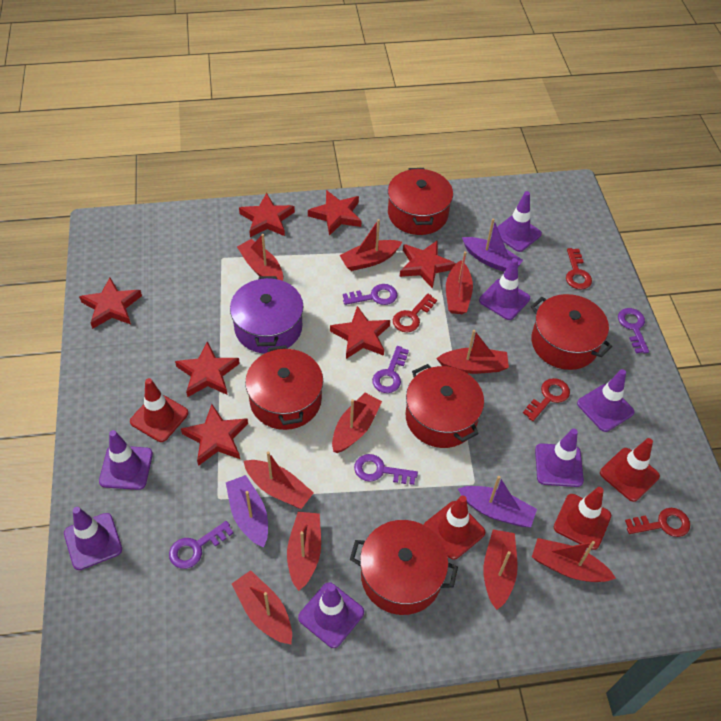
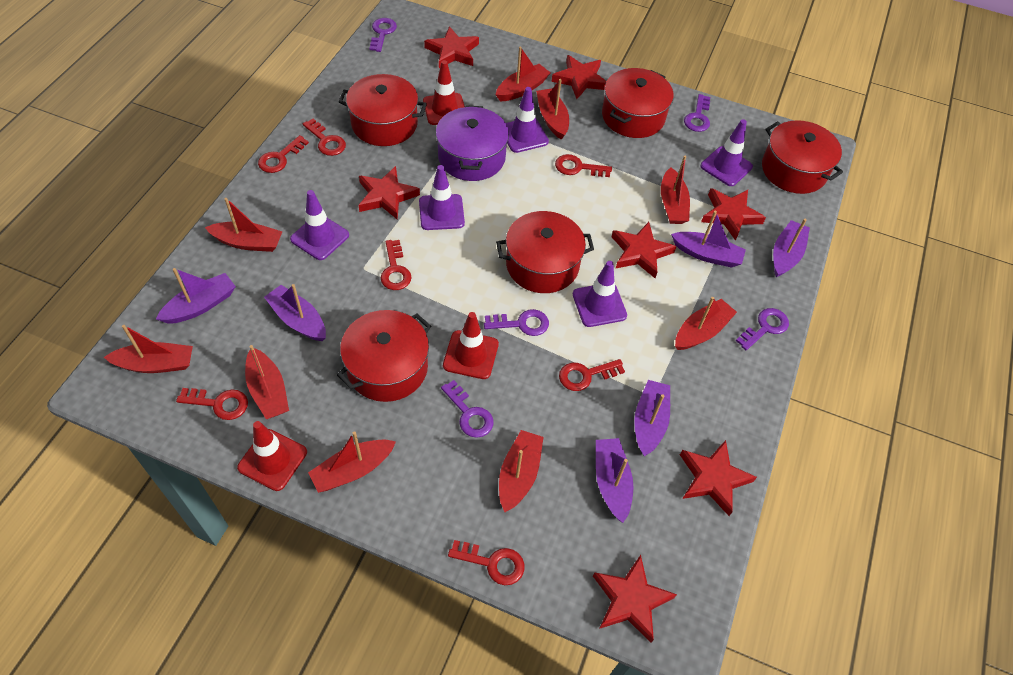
purple boat: [226,475,268,547] [458,476,537,527] [462,219,523,272] = 3 -> [156,268,236,324] [264,284,326,341] [596,438,633,523] [634,380,670,456] [671,211,746,268] [773,219,810,277] = 6
purple traffic cone: [64,507,122,570] [99,430,153,490] [298,582,364,648] [479,258,530,320] [497,191,542,252] [535,428,584,487] [577,369,634,432] = 7 -> [290,190,349,260] [419,165,465,230] [506,87,549,153] [573,261,627,327] [701,119,753,186] = 5
red boat: [232,570,292,644] [237,234,283,281] [244,451,314,509] [287,512,321,591] [332,393,382,453] [339,219,402,271] [436,330,509,374] [446,251,473,314] [483,529,518,610] [532,538,616,582] = 10 -> [104,325,193,373] [205,198,283,252] [245,345,289,419] [308,431,396,493] [496,47,550,101] [499,430,544,512] [536,79,569,140] [661,155,690,224] [675,297,737,350] = 9
red key: [393,294,437,332] [523,378,570,421] [566,248,592,290] [625,508,690,537] = 4 -> [176,388,248,420] [258,135,309,173] [303,119,346,156] [381,240,412,290] [448,540,525,585] [555,154,612,177] [559,359,625,391] = 7
red traffic cone: [130,378,188,442] [424,495,485,560] [554,487,611,550] [600,438,660,502] = 4 -> [237,421,307,491] [423,60,465,125] [443,312,499,379] = 3

